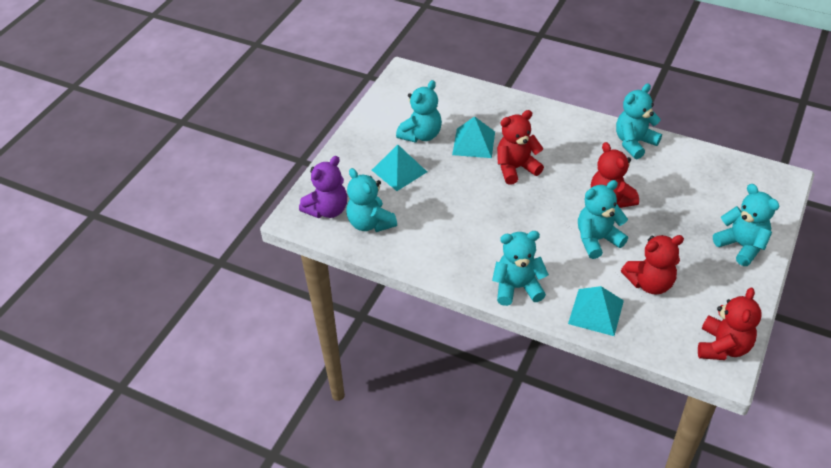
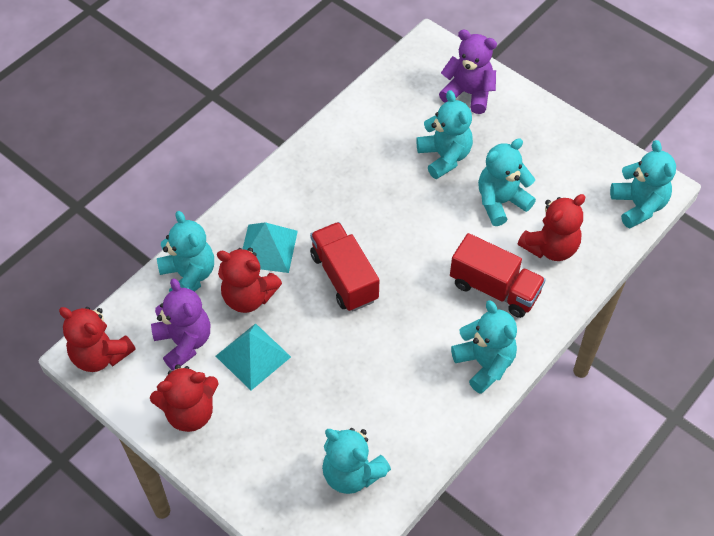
purple teddy bear: [299,156,347,218] = 1 -> [151,278,210,371] [439,29,497,114] = 2
red truck: none = 0 -> [310,222,379,311] [450,233,546,318] = 2
turquoise pyramid: [372,145,427,191] [452,116,495,158] [568,286,624,336] = 3 -> [216,323,291,390] [243,222,298,273] = 2

